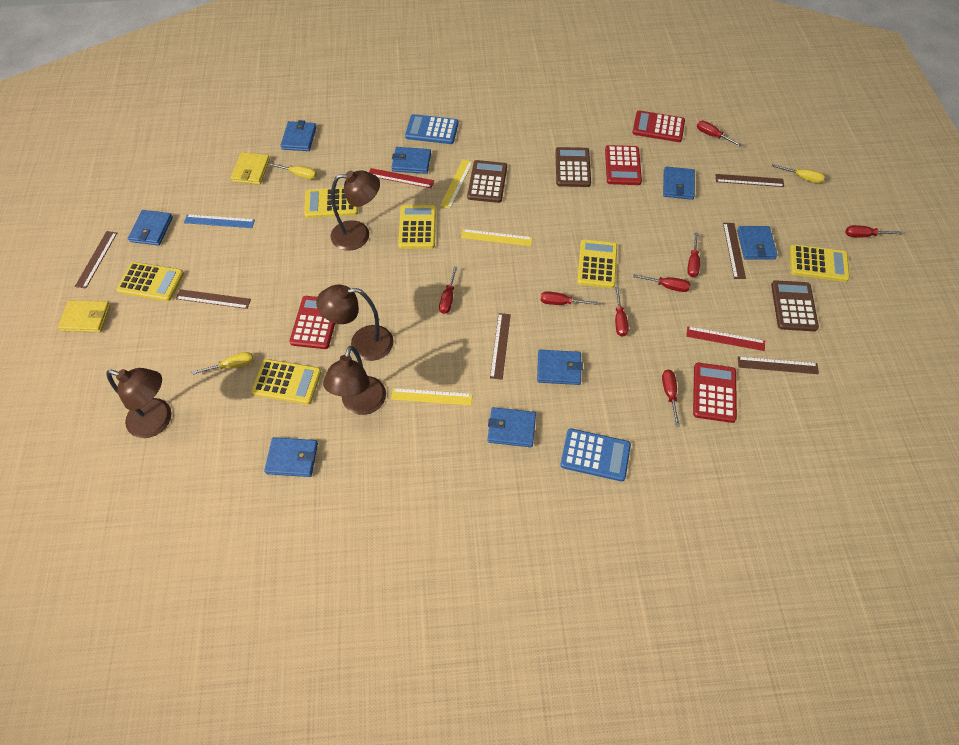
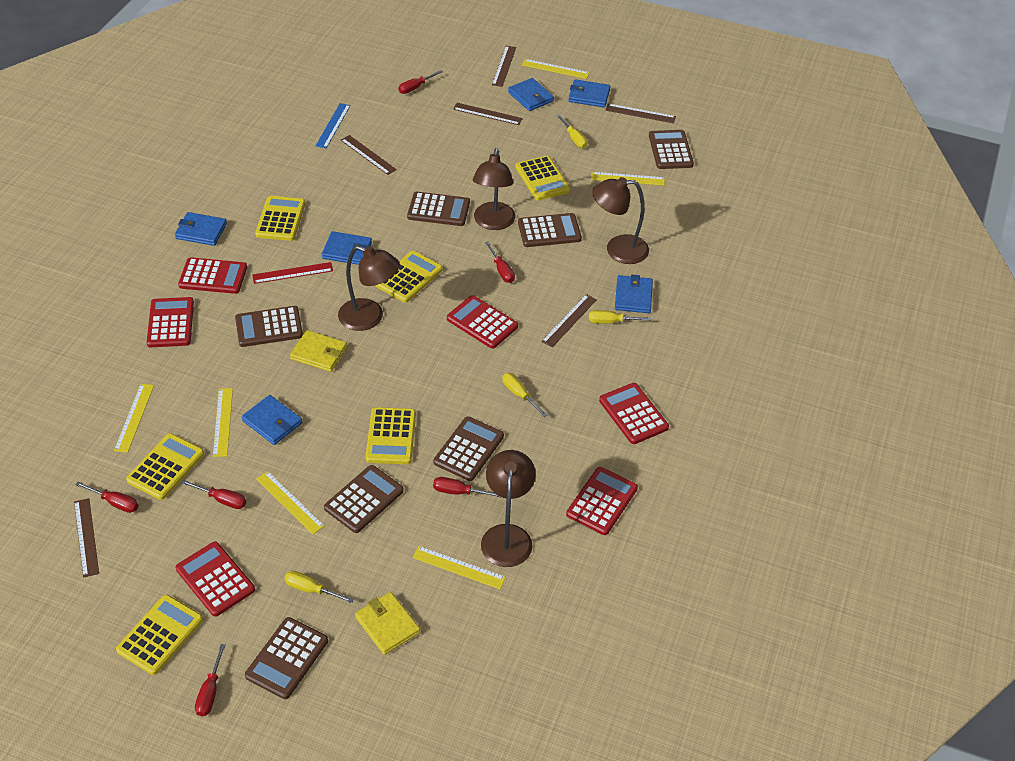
blue calculator: [405,114,459,144] [560,428,631,481] = 2 -> none = 0
blue wallet: [128,210,173,246] [264,437,318,477] [280,120,316,151] [391,147,431,174] [488,407,536,447] [537,350,583,385] [663,167,695,200] [737,226,777,260] = 8 -> [175,212,227,246] [242,395,302,445] [322,231,372,265] [508,78,554,111] [568,80,610,107] [615,274,653,313] = 6
brown calculator: [467,160,507,203] [555,147,591,187] [771,280,819,331] = 3 -> [235,306,303,347] [245,617,328,699] [324,465,404,533] [407,192,470,226] [434,416,504,481] [518,213,582,247] [649,130,694,169] = 7
red calculator: [289,296,335,349] [605,145,642,185] [632,110,685,142] [693,363,737,423] = 4 -> [147,297,194,347] [176,542,255,617] [178,257,247,294] [447,295,518,349] [566,467,638,535] [599,383,669,444] = 6
red ruler: [369,168,434,188] [686,326,765,351] = 2 -> [252,262,333,284] = 1
red screwdriver: [439,266,457,314] [541,291,598,305] [615,287,629,337] [633,274,690,292] [662,370,680,426] [687,233,700,277] [697,121,742,147] [845,225,902,237] = 8 -> [75,482,138,513] [181,480,246,509] [195,644,225,716] [398,70,443,94] [433,477,502,498] [485,241,515,283] = 6
yellow ruler: [391,388,473,405] [440,159,473,209] [461,229,533,246] = 3 -> [114,384,154,453] [213,388,233,457] [256,471,324,534] [413,546,506,589] [522,59,589,79] [591,172,665,186] = 6
yellow screwdriver: [191,352,253,375] [268,163,317,179] [772,164,825,183] = 3 -> [284,571,354,603] [502,373,547,417] [556,114,588,148] [589,310,651,324] = 4

